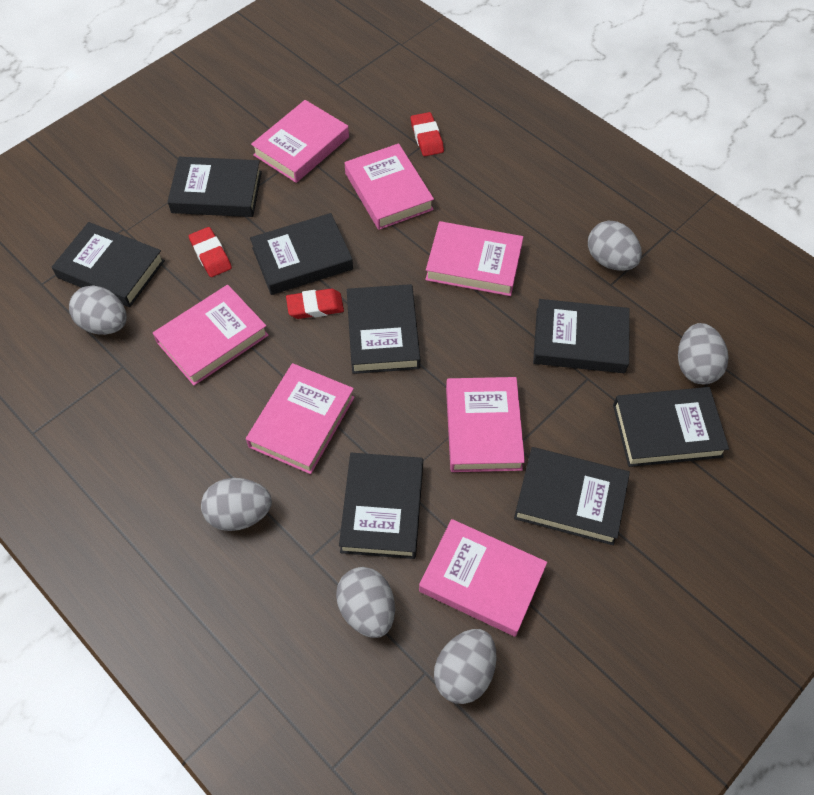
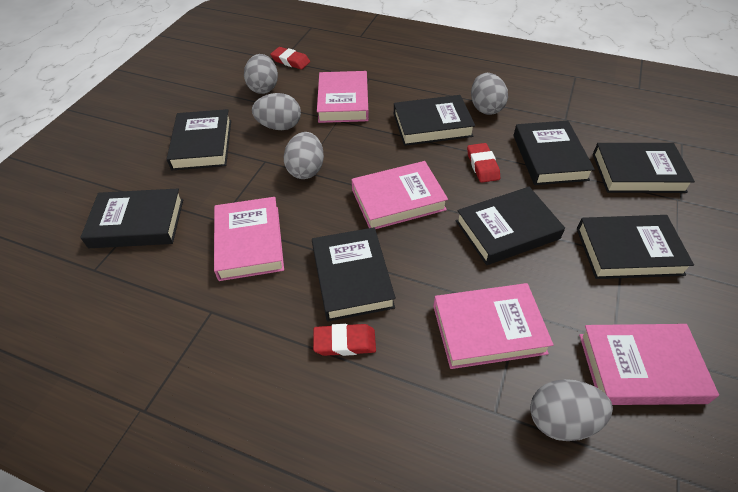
grey egg: [69,285,127,335] [201,478,272,531] [336,567,395,638] [434,629,496,704] [588,221,642,271] [678,323,729,385] = 6 -> [244,54,278,94] [252,93,301,130] [284,132,324,179] [471,73,508,115] [530,379,613,441] = 5
pink book: [153,285,269,386] [246,363,355,474] [251,100,349,183] [345,143,434,230] [419,519,547,637] [425,221,523,296] [446,377,525,472] = 7 -> [214,197,284,281] [317,71,369,123] [351,161,448,229] [433,283,554,369] [579,324,719,405] = 5

